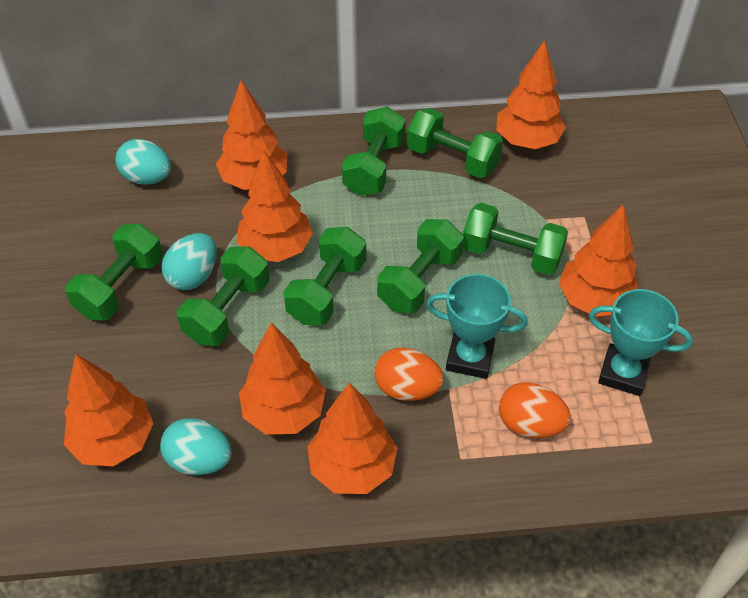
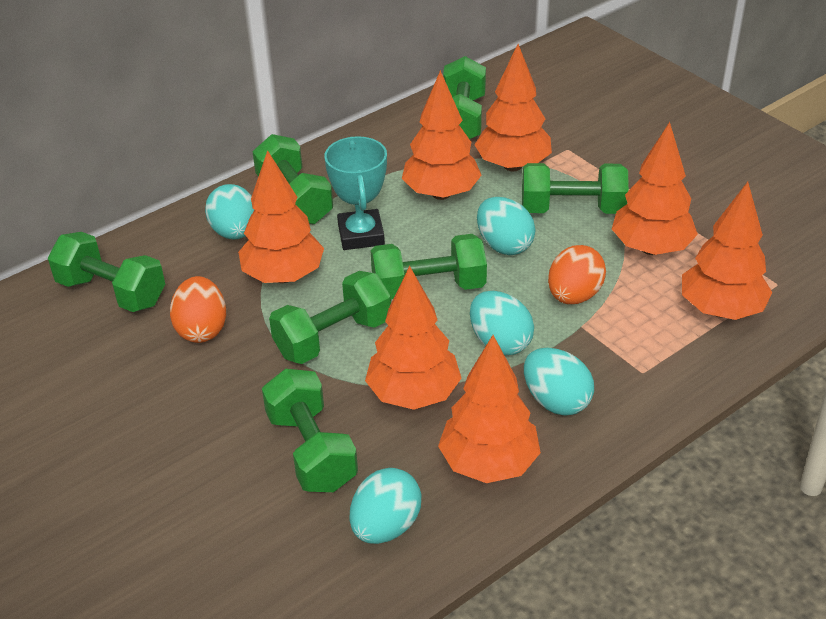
turquoise egg: [115,139,171,185] [160,418,232,475] [162,233,217,290] = 3 -> [205,184,254,239] [350,468,421,544] [470,291,534,355] [477,197,536,255] [524,348,594,415] = 5
turquoise trophy: [426,274,528,379] [589,289,693,396] = 2 -> [324,136,387,250] = 1

